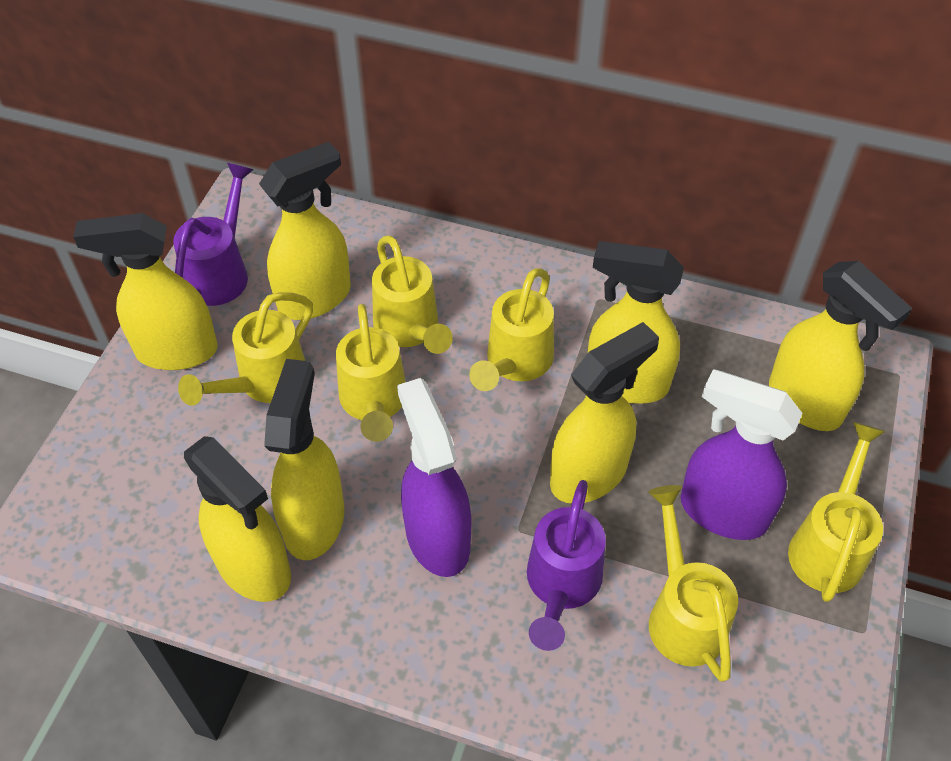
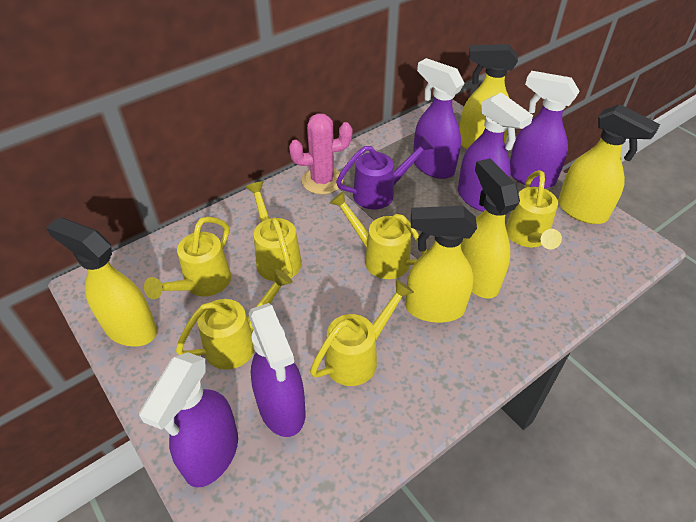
pink cactus: none = 0 -> [289,113,353,194] = 1
purple spray bottle: [397,378,471,577] [680,369,803,540] = 2 -> [139,352,238,488] [249,303,305,437] [413,58,464,179] [458,92,533,212] [510,71,580,189] = 5
purple watering can: [173,163,254,306] [527,480,606,651] = 2 -> [336,136,434,210] = 1
yellow spray bottle: [73,213,218,370] [184,436,291,602] [259,142,351,320] [264,359,344,560] [550,322,659,504] [588,241,684,404] [769,261,912,431] = 7 -> [46,217,157,347] [405,206,477,323] [459,44,518,149] [461,158,520,299] [558,104,660,224] = 5

